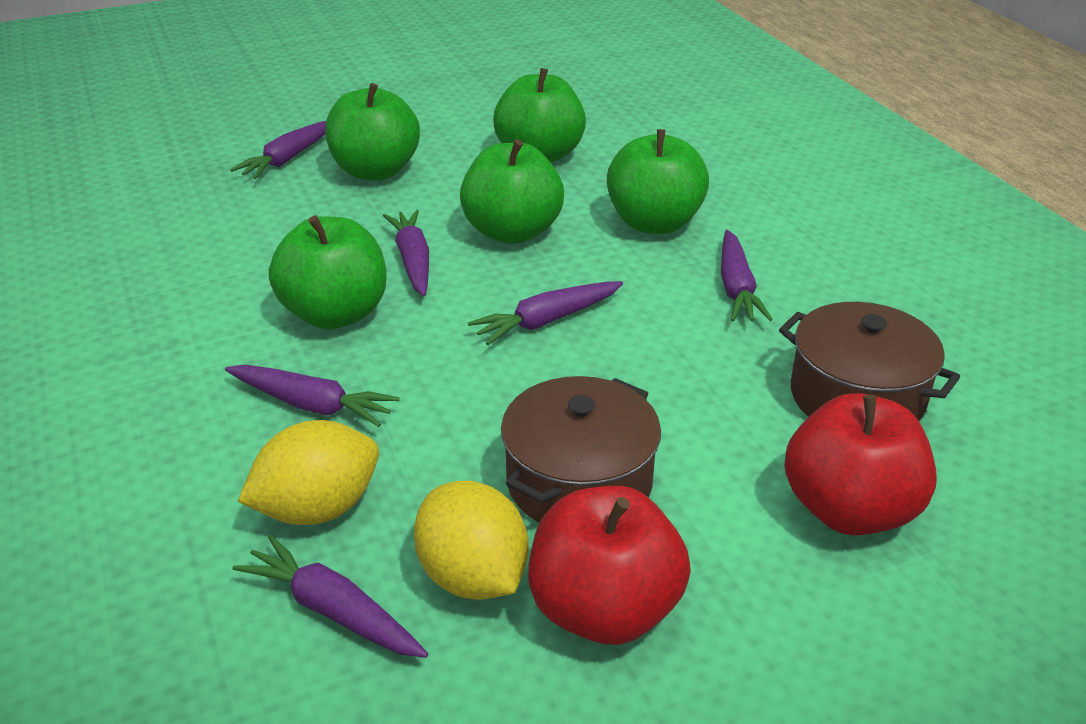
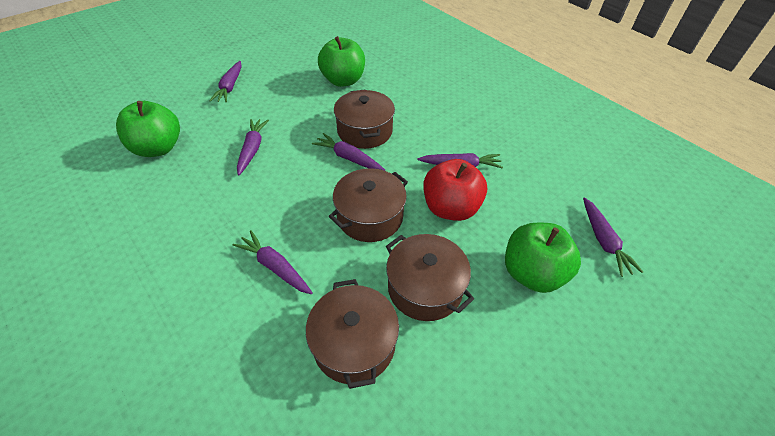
brown pot: [501,376,661,523] [779,302,960,421] = 2 -> [306,279,399,389] [329,168,408,242] [334,90,395,149] [386,234,474,321] = 4
green apple: [269,215,386,329] [325,83,420,180] [460,139,564,244] [493,68,586,163] [607,129,709,234] = 5 -> [116,101,180,157] [318,36,365,87] [505,222,581,293] = 3
red apple: [528,486,691,645] [784,393,937,536] = 2 -> [423,159,487,221] = 1
yellow lemon: [238,420,379,525] [414,481,529,600] = 2 -> none = 0

